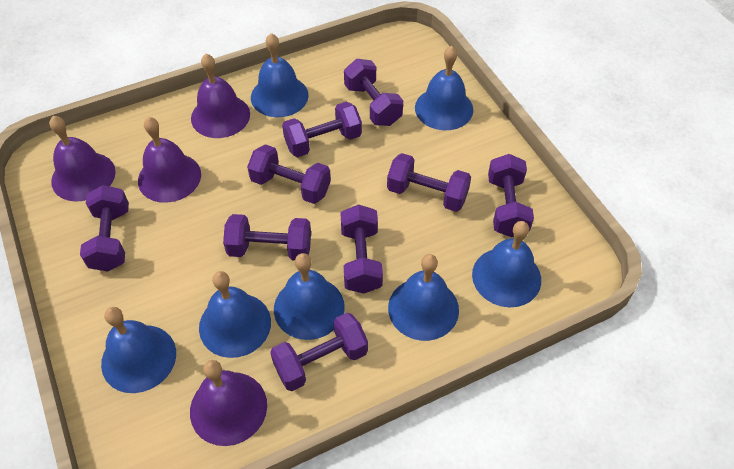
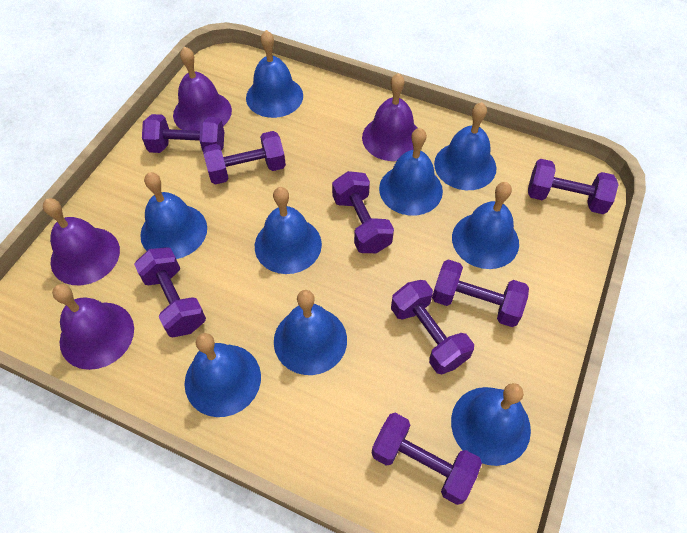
blue bell: [101,307,176,393] [199,271,271,358] [251,33,308,117] [274,253,345,340] [388,254,459,341] [415,46,473,130] [472,221,541,307] = 7 -> [140,172,207,259] [185,333,261,417] [246,30,303,118] [255,187,322,274] [274,290,347,375] [379,128,443,216] [434,102,497,190] [451,383,531,466] [452,182,519,269] = 9
purple dumbbell: [80,185,129,271] [223,214,311,261] [247,144,331,204] [270,313,368,391] [282,101,362,157] [340,204,383,293] [344,59,403,126] [387,153,471,212] [488,154,534,237] = 9 -> [134,247,206,337] [142,114,224,153] [203,131,286,185] [332,171,394,253] [372,413,482,505] [391,280,474,374] [432,259,529,327] [528,159,619,214] = 8

